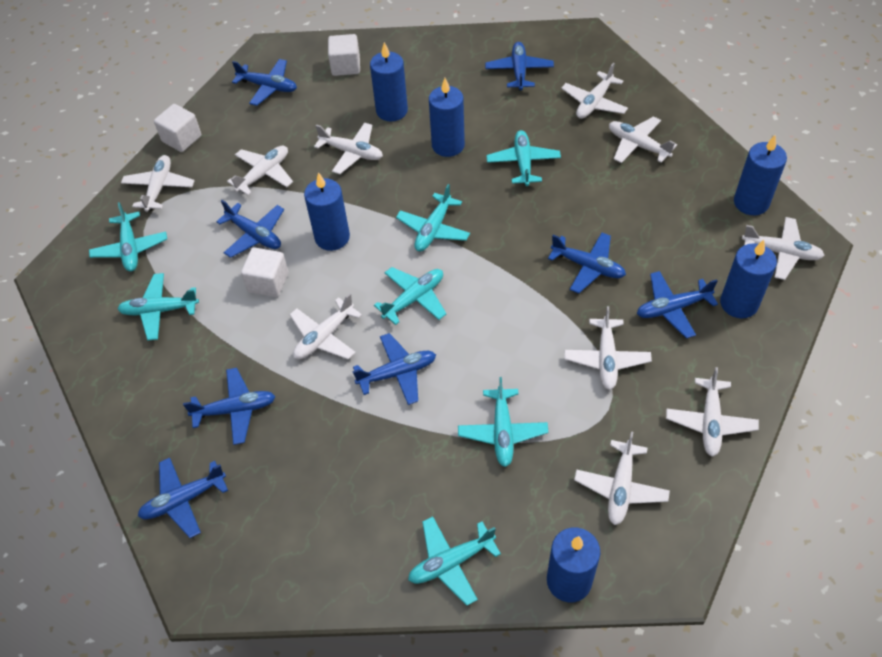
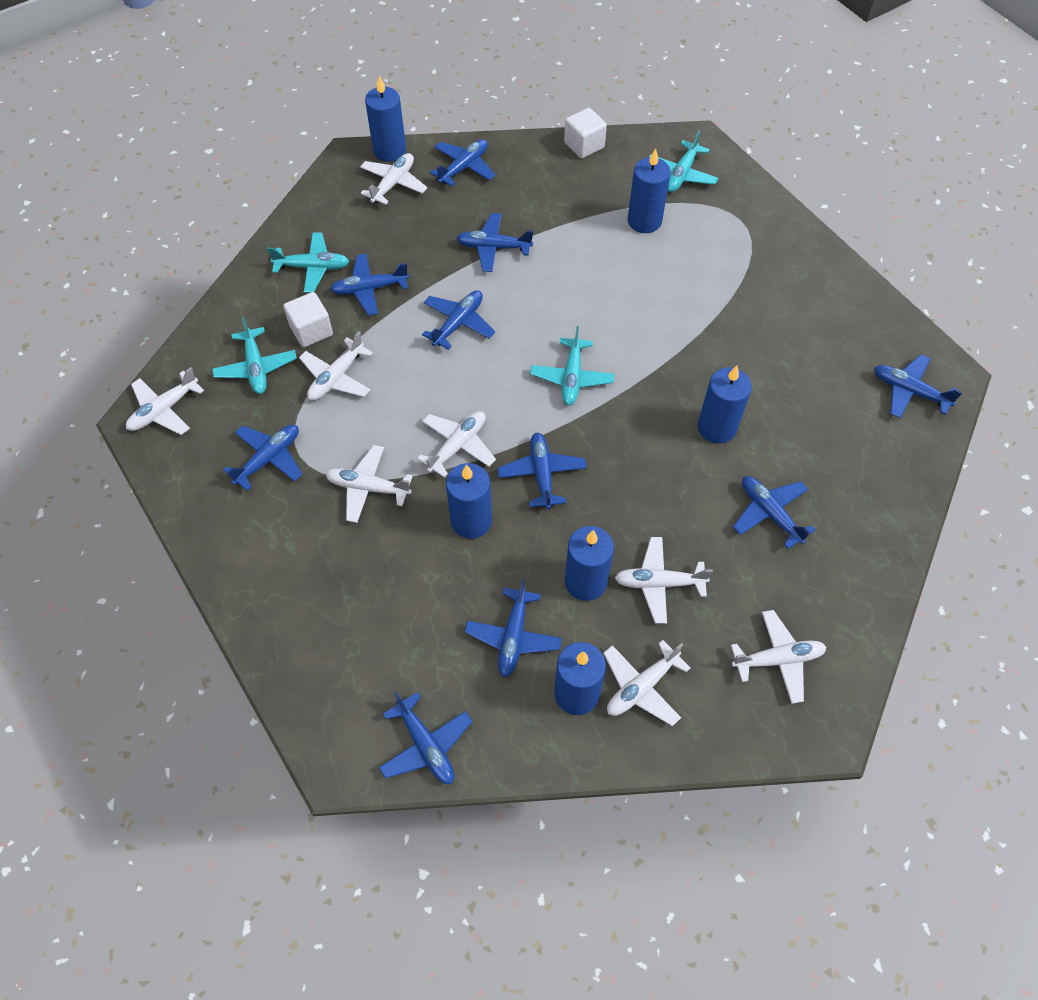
blue plane: [138,458,228,538] [183,368,276,445] [216,200,284,258] [232,59,297,106] [352,333,436,405] [485,42,554,90] [548,233,626,293] [637,271,718,339] = 8 -> [223,425,303,491] [330,254,409,316] [379,692,473,784] [422,290,495,350] [430,139,496,187] [456,213,533,272] [465,579,562,677] [498,433,587,510] [733,476,816,549] [874,354,963,418] = 10
turquoise plane: [89,202,167,272] [118,273,199,341] [374,267,446,325] [396,184,470,251] [408,516,501,606] [458,377,548,467] [486,130,561,186] = 7 -> [212,317,297,394] [267,232,350,293] [530,326,615,405] [648,131,718,192] = 4
white cube: [154,104,201,152] [241,247,288,297] [328,34,360,76] = 3 -> [283,292,333,347] [564,108,607,159] = 2
white plane: [121,155,195,212] [227,146,293,195] [290,293,362,360] [314,122,383,174] [561,63,628,119] [564,306,652,390] [574,431,670,525] [609,116,677,163] [666,367,759,457] [742,217,825,280] = 10 -> [126,367,204,435] [299,332,373,401] [326,445,413,523] [360,153,427,205] [417,411,496,478] [603,640,691,726] [615,537,713,624] [731,610,827,704] = 8

